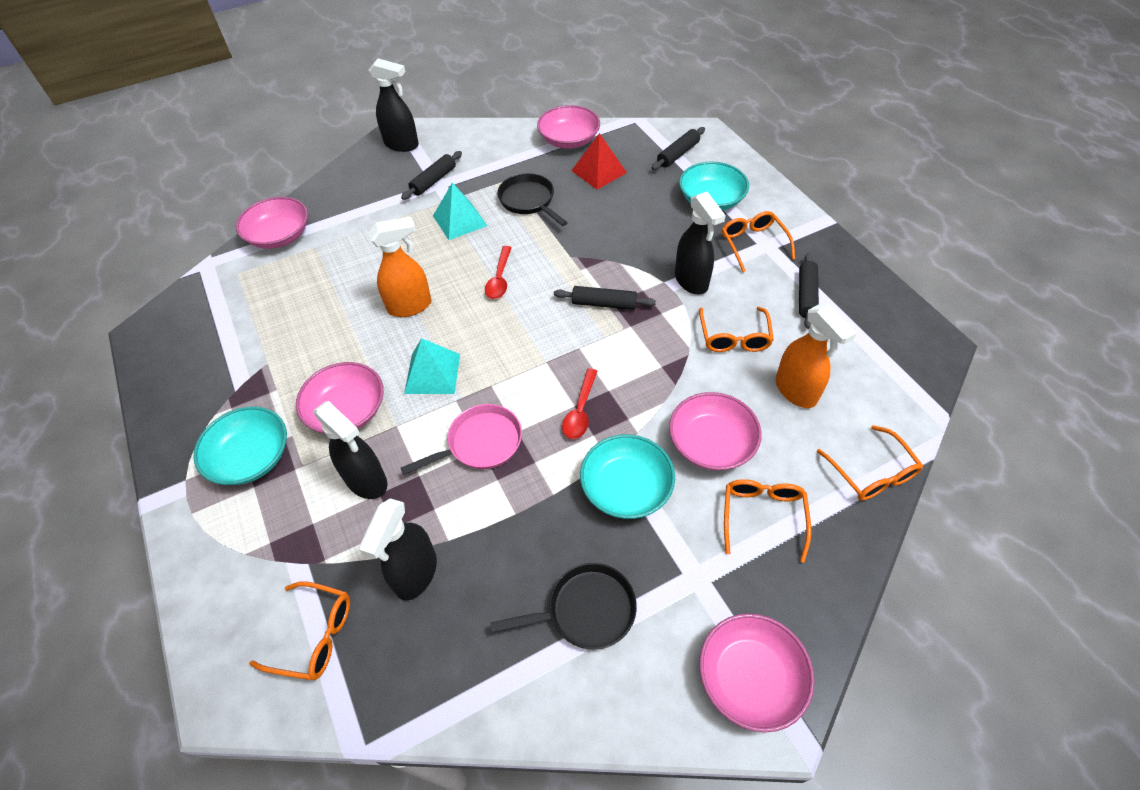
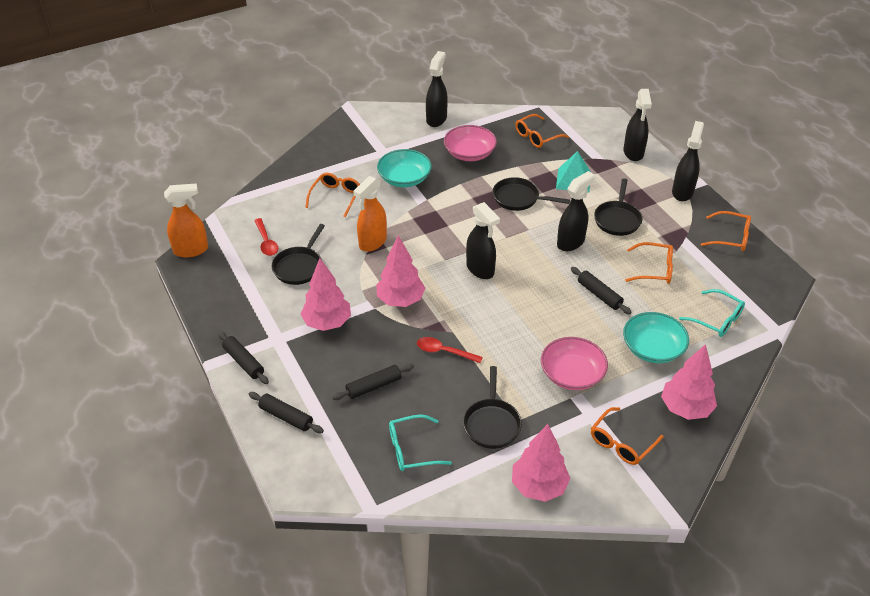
black pan: [490,563,637,650] [497,173,568,226] = 2 -> [272,224,325,285] [463,366,522,449] [492,177,570,211] [594,179,642,236] = 4
black spray bottle: [314,401,388,499] [359,498,437,600] [369,58,419,152] [675,192,726,294] = 4 -> [426,51,448,127] [466,202,500,279] [557,171,595,251] [623,89,652,161] [672,121,704,201] = 5
pink bowl: [236,197,308,249] [296,362,384,433] [537,105,600,149] [669,392,762,470] [699,613,815,732] = 5 -> [444,125,497,161] [541,337,608,390] = 2
pink pan: [401,404,522,475] = 1 -> none = 0
pink tree: none = 0 -> [300,258,351,331] [376,235,425,307] [512,424,571,502] [661,344,717,420] = 4
red pyramid: [571,133,627,190] = 1 -> none = 0
turquoise bowl: [193,406,287,485] [580,434,675,519] [679,161,749,211] = 3 -> [377,149,432,187] [623,312,689,363] = 2
turquoise glasses: none = 0 -> [389,414,452,471] [679,289,745,337] = 2
turquoise pyramid: [404,338,460,394] [433,183,487,240] = 2 -> [556,151,591,192] = 1

